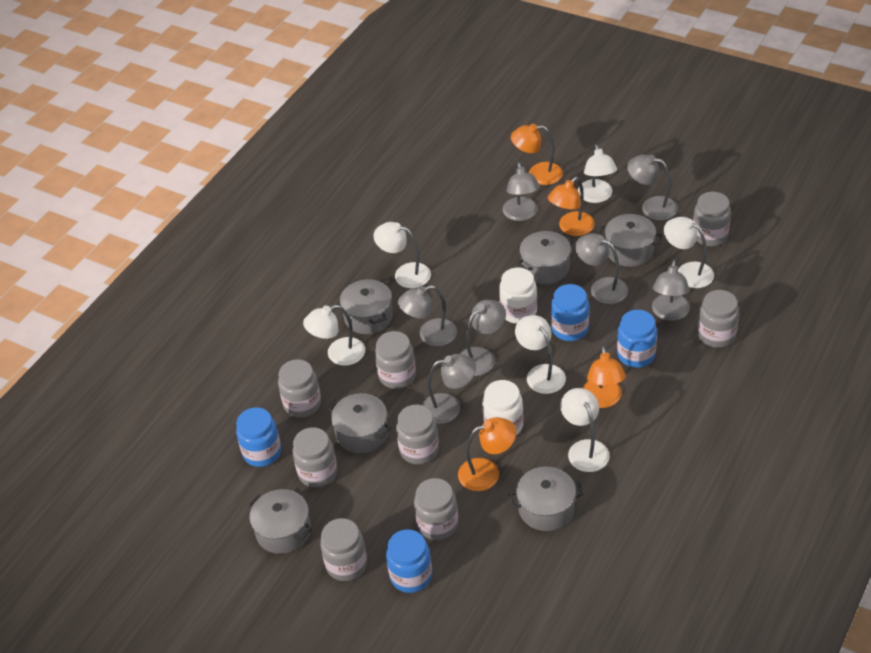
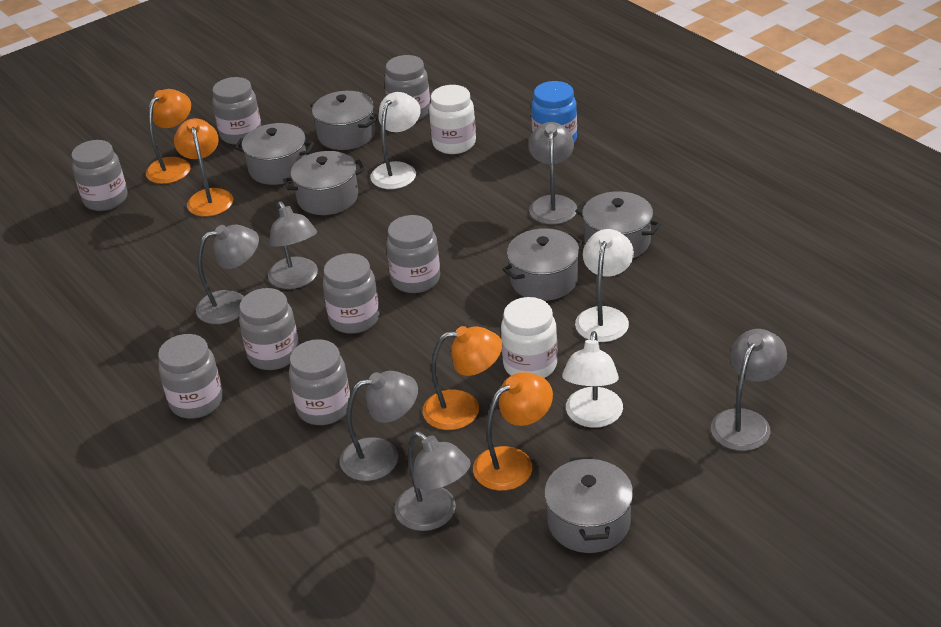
blue jar: [236,407,281,467] [386,529,432,593] [551,284,589,341] [617,310,657,368] = 4 -> [531,81,577,143] = 1
grey lamp: [398,285,457,346] [422,354,476,424] [460,300,506,376] [503,162,540,221] [575,233,628,304] [627,154,678,220] [652,259,690,321] = 7 -> [196,225,259,324] [268,201,318,289] [340,371,418,481] [395,431,471,531] [528,122,577,224] [711,329,787,451] = 6
white lamp: [303,305,365,366] [373,222,431,288] [515,315,566,394] [560,388,609,472] [578,144,617,203] [664,217,714,288] = 6 -> [370,92,421,189] [562,331,623,428] [575,229,634,342] = 3

